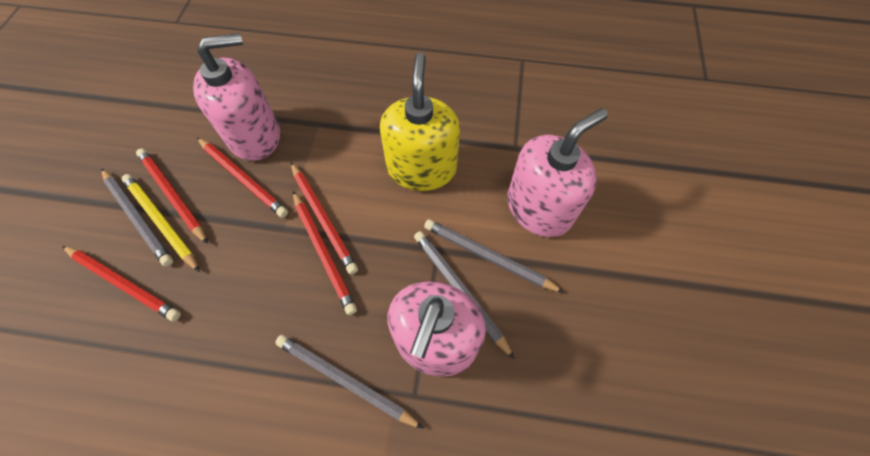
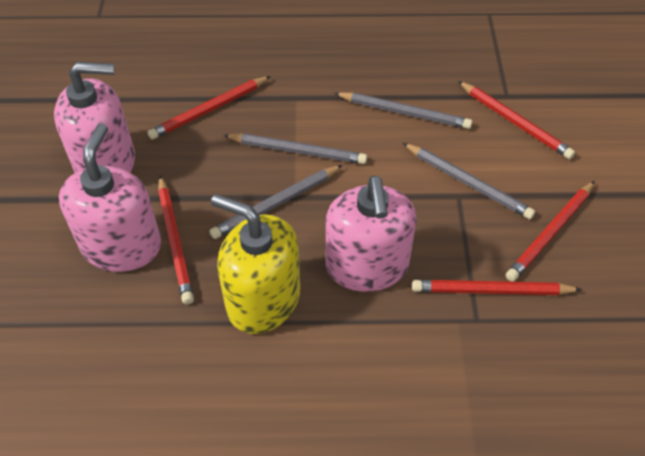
yellow pencil: [122,174,200,272] = 1 -> none = 0

